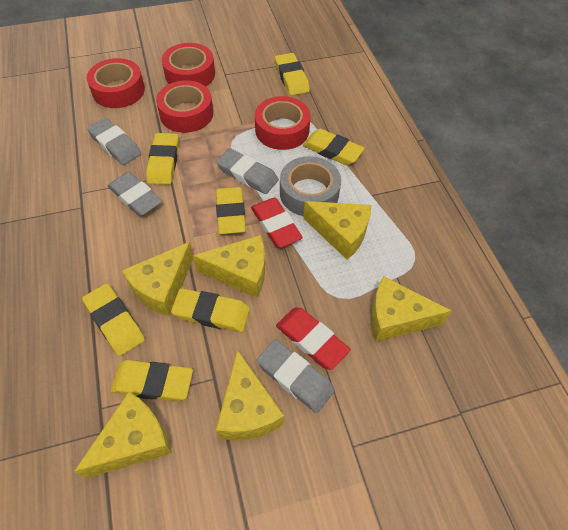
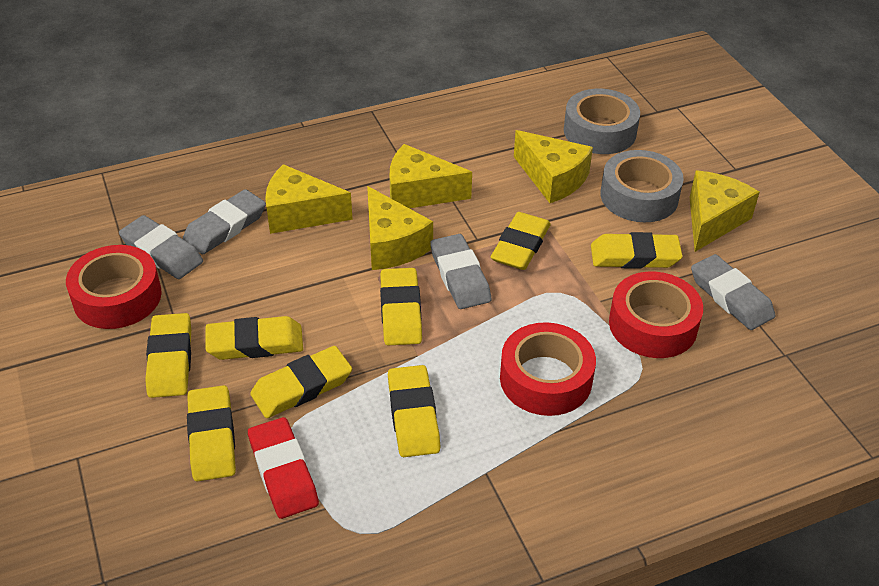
grey tape: [280,156,341,216] = 1 -> [564,89,640,154] [600,150,684,222] = 2
red eraser: [251,198,303,248] [276,308,351,370] = 2 -> [248,417,319,519] = 1
red tape: [87,58,145,108] [156,80,213,133] [162,43,215,86] [255,96,310,150] = 4 -> [66,245,162,329] [500,322,596,416] [609,272,703,358] = 3
yellow cheese: [74,392,172,478] [122,242,194,317] [193,235,265,298] [216,350,284,441] [303,201,371,260] [370,276,452,342] = 6 -> [265,164,353,234] [367,186,433,270] [390,144,472,208] [514,130,593,203] [689,171,759,252] = 5
yellow eraser: [82,283,145,356] [111,360,193,402] [146,133,179,185] [171,288,250,332] [216,187,246,234] [275,53,310,96] [303,129,365,165] = 7 -> [145,313,191,398] [187,385,236,481] [205,316,303,360] [250,346,352,418] [380,268,422,345] [388,365,441,457] [491,212,551,270] [591,232,683,269] = 8

